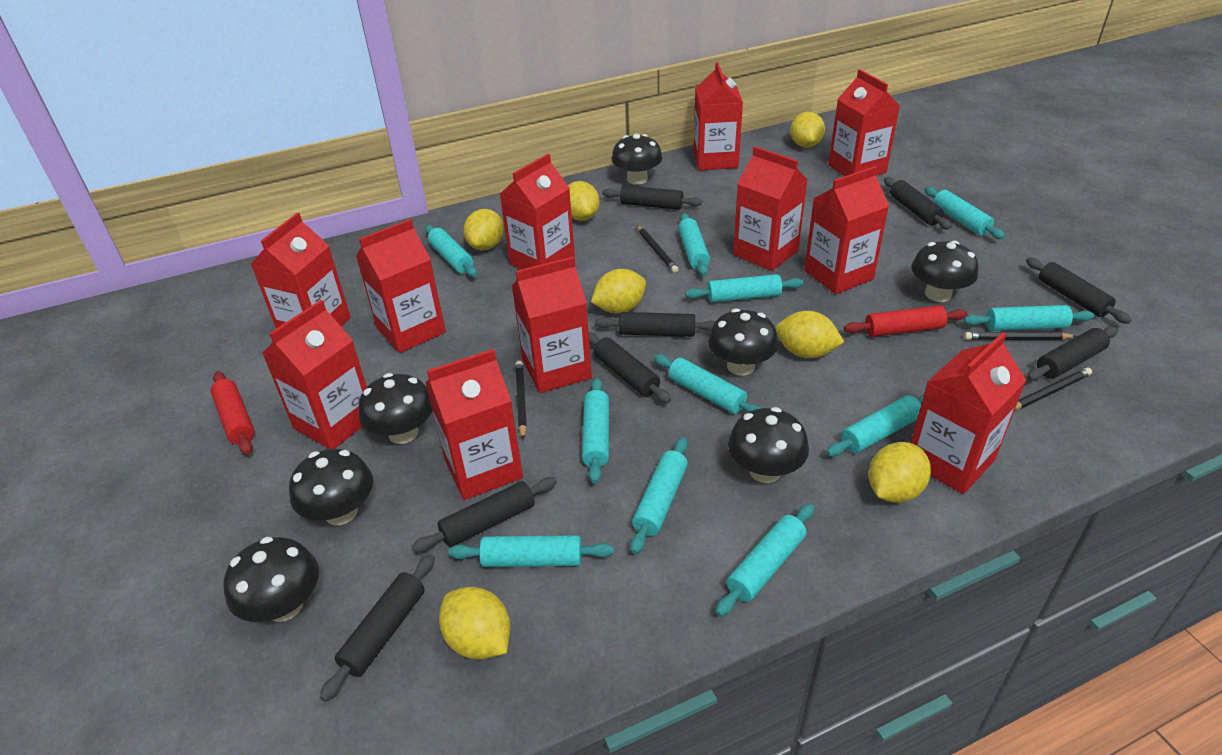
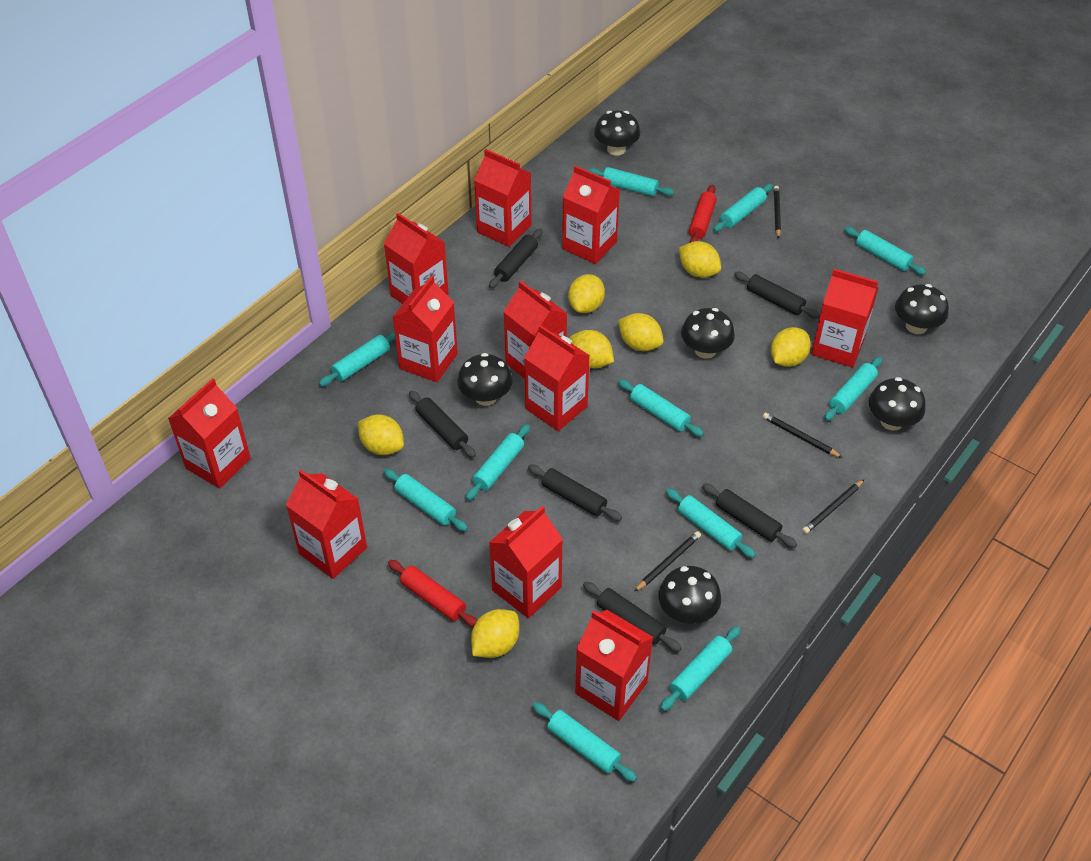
black mushroom: [223,537,319,622] [289,449,373,525] [359,373,432,444] [611,134,662,185] [708,308,778,376] [728,407,809,483] [911,240,978,302] = 7 -> [458,353,513,406] [594,111,640,156] [658,566,721,624] [681,308,735,359] [869,377,926,431] [895,284,949,334] = 6
black rolling pin: [320,554,435,702] [412,477,557,552] [589,333,671,403] [595,312,715,337] [602,185,702,210] [884,177,952,230] [1026,258,1131,324] [1027,326,1118,381] = 8 -> [409,391,476,458] [489,229,543,288] [528,464,622,521] [583,582,682,652] [702,483,797,548] [734,272,820,318] = 6

